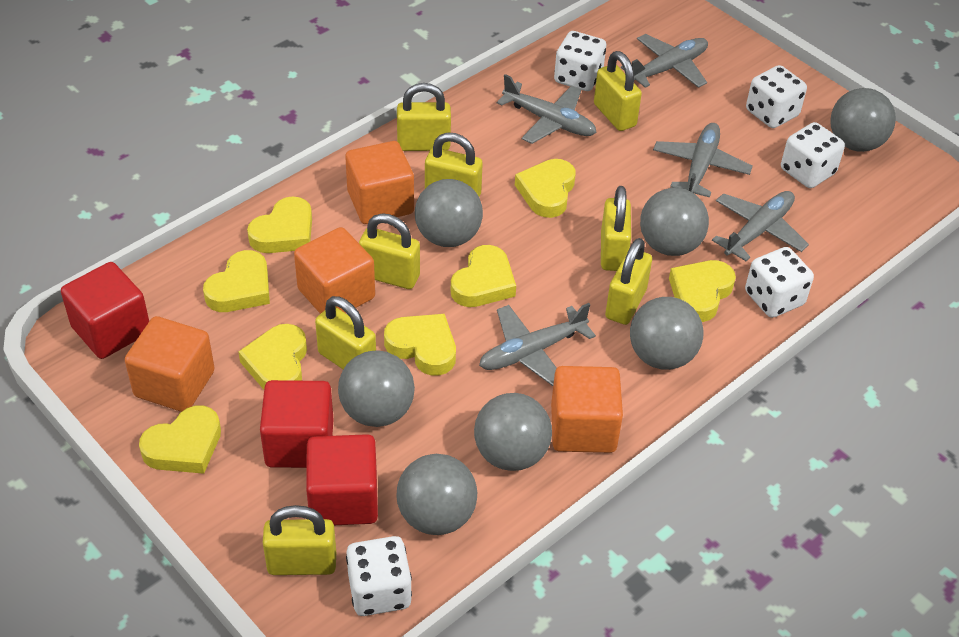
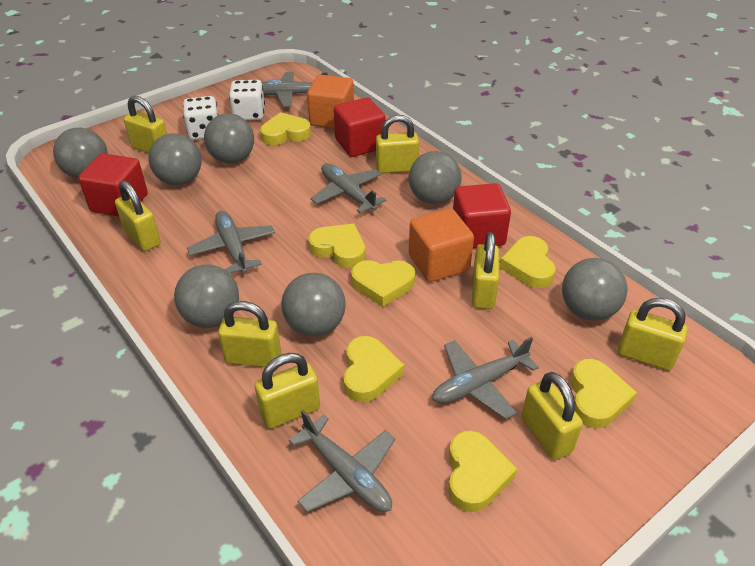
orange cube: [125,316,215,412] [294,227,375,314] [345,141,414,224] [551,366,623,453] = 4 -> [307,75,354,128] [409,208,474,282] = 2
white dice: [346,536,412,616] [554,31,606,91] [745,247,814,318] [746,65,807,128] [781,122,845,188] = 5 -> [183,96,218,140] [229,80,265,120] = 2
yellow heart: [139,405,221,474] [203,250,270,312] [238,324,307,389] [247,196,312,253] [384,314,456,376] [451,245,516,307] [515,159,576,218] [669,260,736,322] = 8 -> [260,112,311,145] [308,224,365,268] [343,336,404,402] [351,260,415,307] [448,431,517,512] [499,236,556,288] [570,359,637,428] = 7

